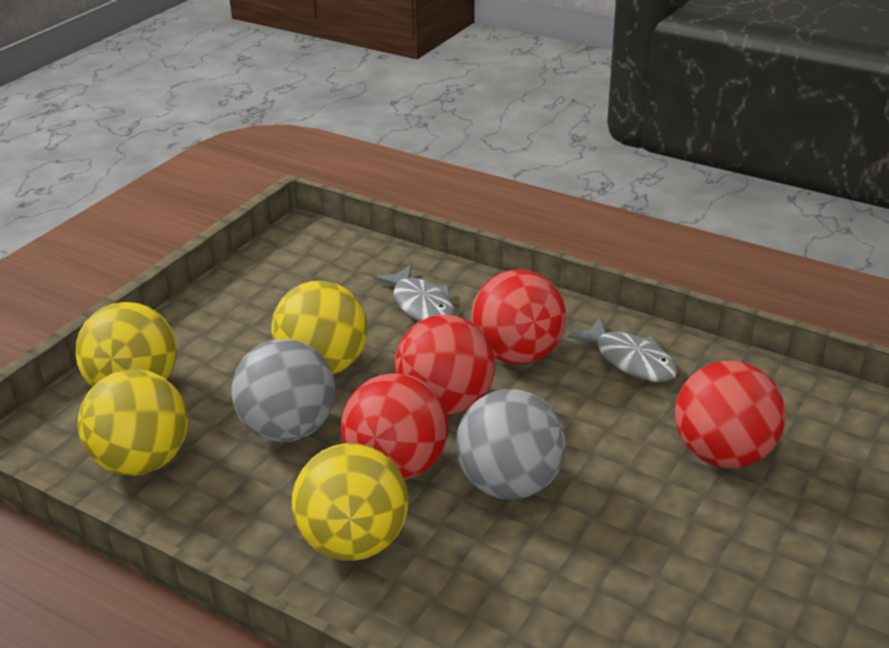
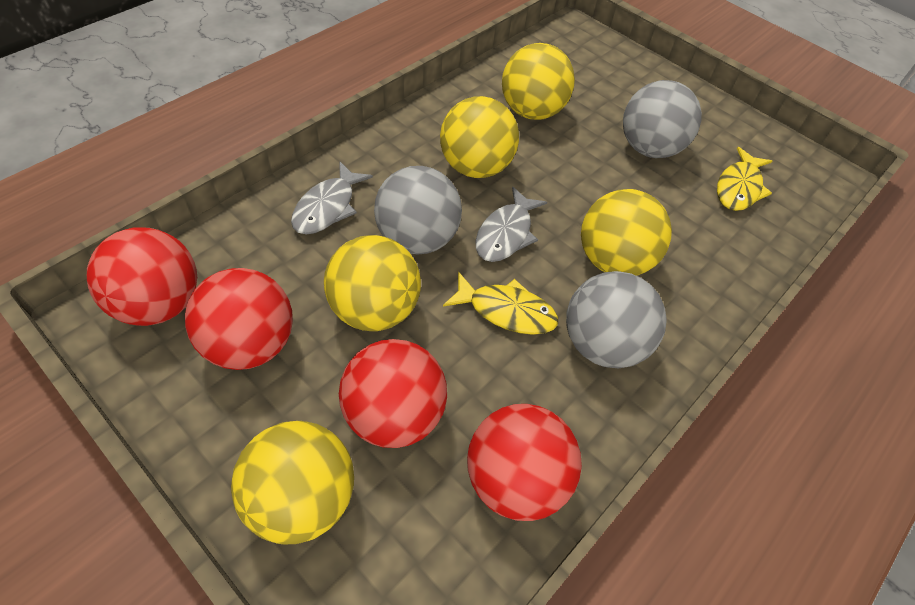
grey ball: [231,339,335,442] [456,389,566,500] = 2 -> [374,166,462,254] [566,271,667,369] [623,80,702,158] = 3
yellow ball: [76,302,177,387] [78,369,188,476] [271,281,368,374] [292,443,408,561] = 4 -> [231,421,354,544] [324,235,421,331] [440,96,519,178] [502,43,575,120] [581,189,672,276] = 5
yellow fish: none = 0 -> [443,272,558,335] [717,147,772,211] = 2

